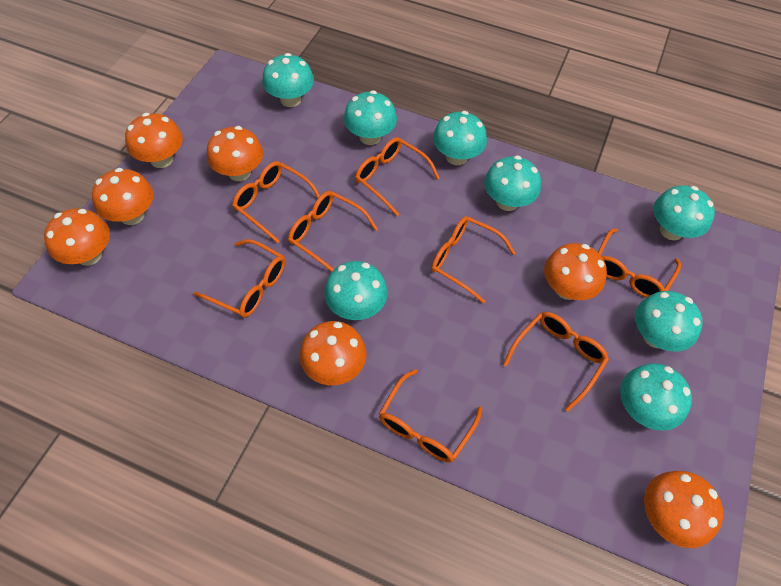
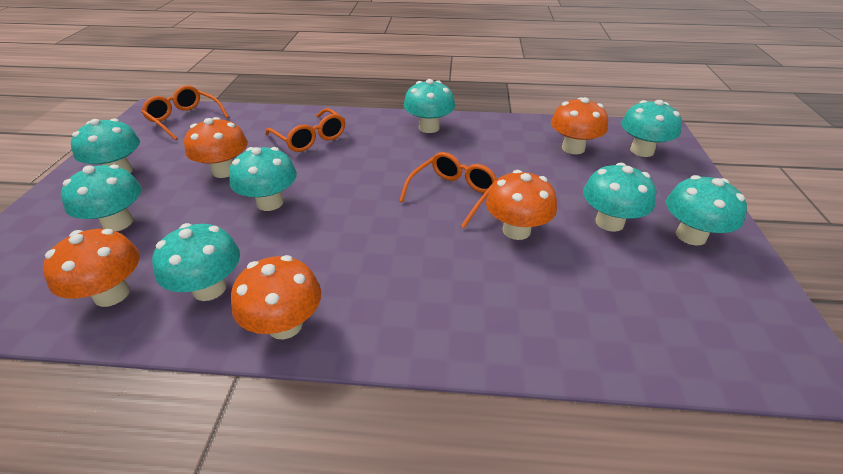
orange glasses: [194,239,285,317] [232,161,320,243] [288,191,378,272] [355,137,440,216] [379,369,482,463] [431,216,516,304] [503,312,609,412] [598,228,681,298] = 8 -> [141,85,229,140] [266,108,345,152] [399,152,497,228] = 3
orange mushroom: [44,208,110,266] [92,168,154,225] [125,113,183,168] [207,126,263,181] [299,321,366,385] [544,243,607,300] [644,471,723,548] = 7 -> [43,229,140,307] [184,117,248,178] [231,255,321,340] [486,170,557,240] [551,97,608,154] = 5

